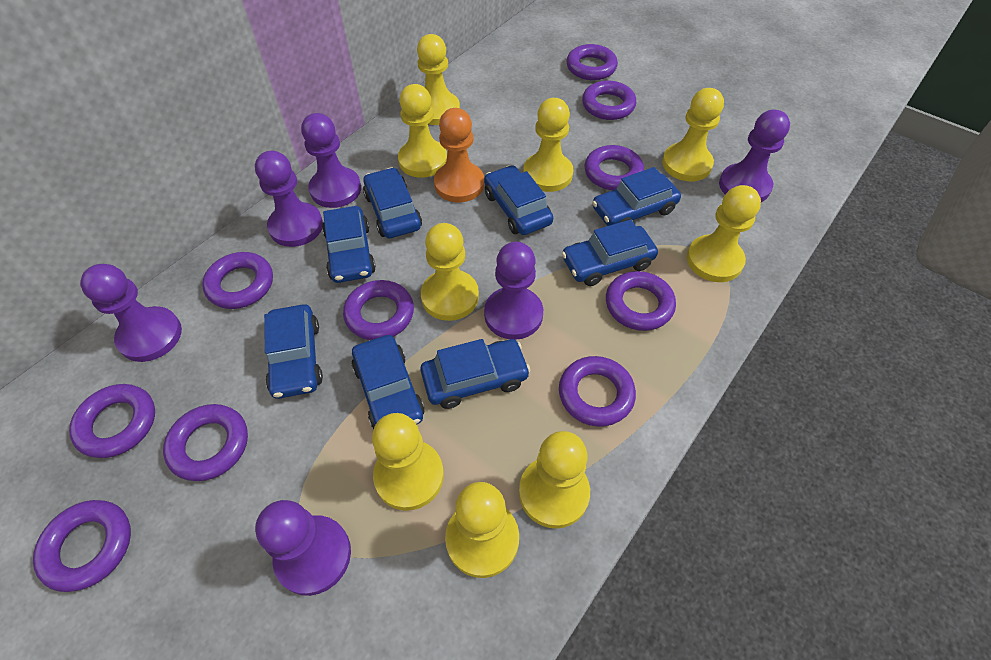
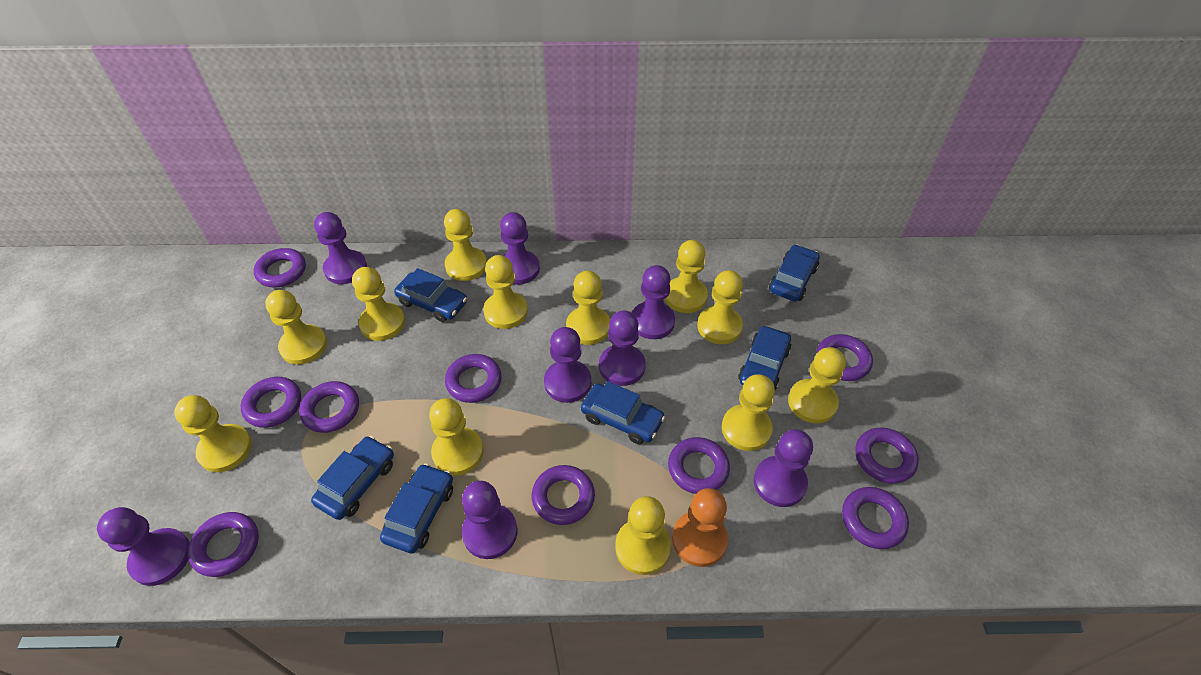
blue car: [264,304,323,399] [322,206,376,283] [352,335,424,430] [363,167,422,238] [420,339,530,409] [484,165,553,235] [562,219,658,286] [592,167,681,226] = 8 -> [311,436,394,520] [380,463,453,554] [394,268,467,322] [581,381,665,444] [738,326,791,390] [769,244,820,302] = 6
purple pawn: [80,264,182,362] [255,151,323,247] [255,500,351,596] [301,113,361,208] [484,242,543,340] [719,109,790,202] = 6 -> [97,507,190,586] [314,212,367,284] [462,481,517,559] [500,212,540,285] [544,327,591,403] [599,311,646,386] [632,265,675,339] [754,429,813,507] = 8
yellow pawn: [372,413,444,511] [398,84,447,178] [417,34,460,125] [421,223,479,321] [445,482,519,578] [519,431,590,529] [523,98,573,192] [662,88,724,181] [687,185,761,282] = 9 -> [174,395,252,472] [265,290,327,365] [352,267,405,341] [429,398,484,475] [444,209,487,281] [483,255,528,329] [566,271,610,345] [615,496,671,575] [665,240,708,313] [697,270,743,344] [722,374,775,451] [788,347,846,423] = 12

